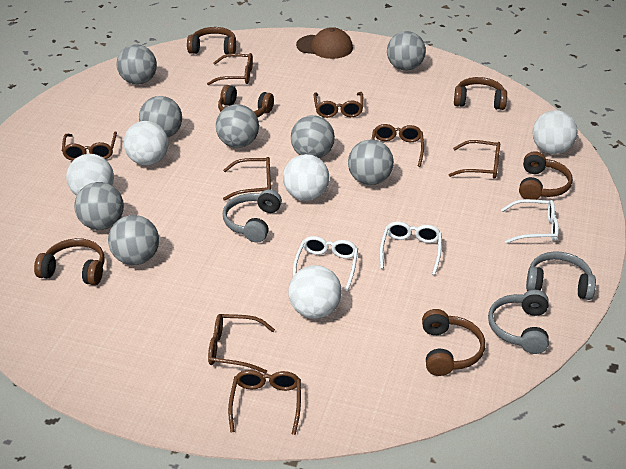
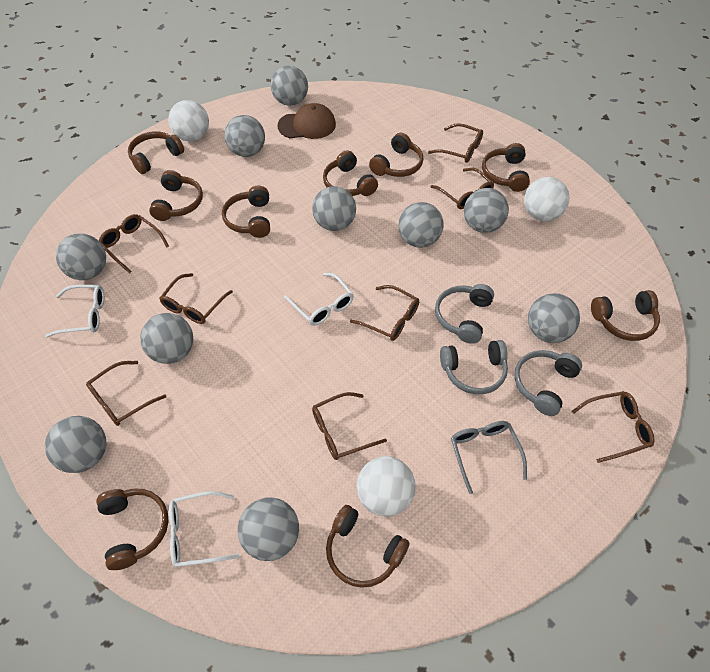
brown headphones: [34,238,105,285] [187,27,236,54] [218,85,274,118] [422,309,485,376] [454,77,507,110] [519,151,573,200] = 6 -> [96,488,168,570] [128,131,184,174] [149,170,203,221] [222,186,270,238] [323,150,378,196] [326,505,410,588] [369,133,423,177] [482,143,530,192] [591,290,660,341] = 9
grey ball: [74,182,124,230] [108,215,159,265] [117,44,157,84] [139,96,182,137] [216,104,259,148] [291,115,335,158] [348,140,394,185] [387,31,426,71] = 8 -> [45,416,106,473] [56,234,106,280] [140,313,193,364] [225,115,265,157] [238,497,299,561] [270,66,308,106] [312,186,356,231] [398,202,444,248] [464,188,509,233] [528,293,580,343] = 10
grey glasses: none = 0 -> [451,421,527,494] = 1
white ball: [66,154,114,196] [123,121,169,165] [283,154,329,201] [288,265,342,319] [533,110,578,154] = 5 -> [168,100,209,141] [357,456,416,517] [524,177,569,221] = 3

